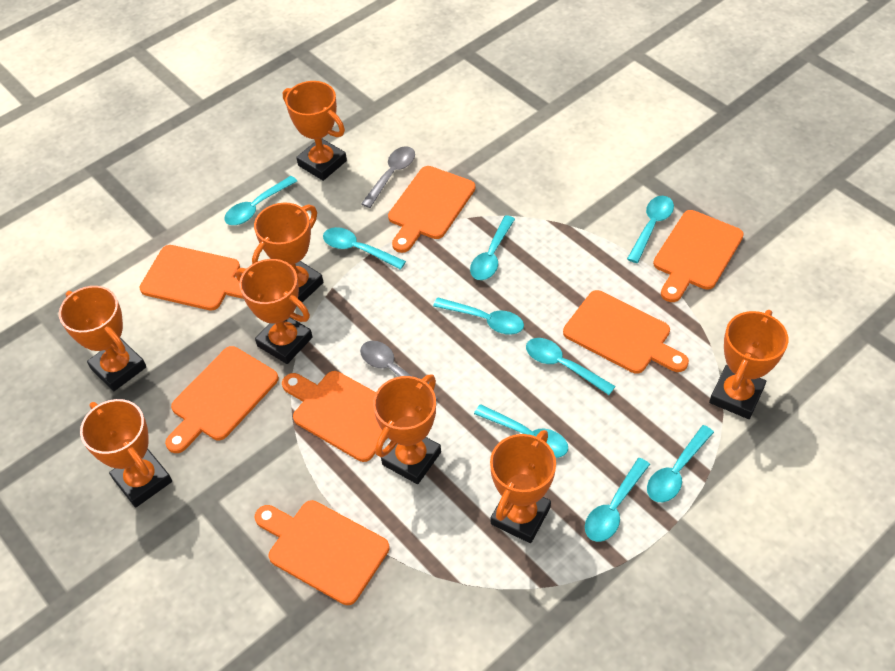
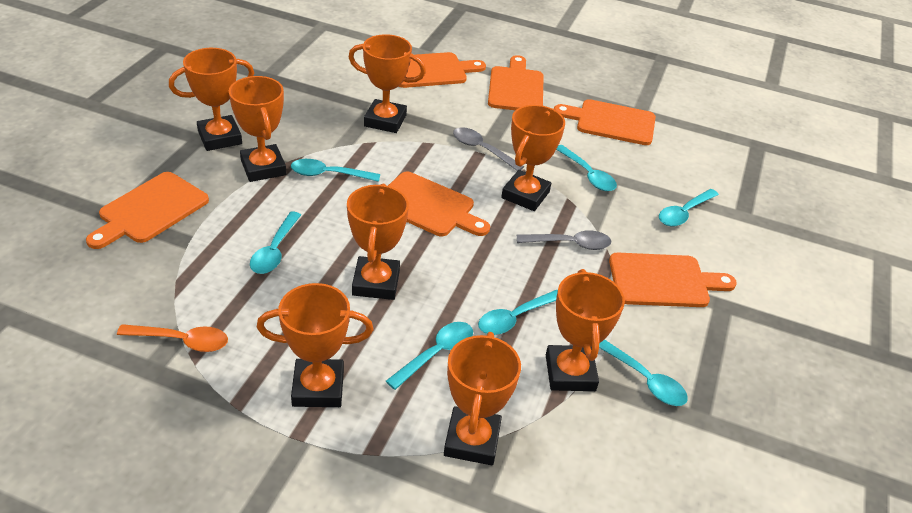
orange cutting board: [140,245,244,311] [165,346,279,453] [255,500,389,605] [282,371,388,462] [388,166,475,253] [563,290,689,374] [653,210,744,302] = 7 -> [86,172,209,249] [388,172,490,236] [399,52,486,88] [488,55,544,110] [554,99,656,145] [609,253,737,307] = 6
orange spoon: none = 0 -> [117,324,228,352] = 1
turquoise spoon: [224,176,297,225] [323,227,406,270] [433,297,524,335] [470,215,515,280] [474,404,568,458] [526,338,615,395] [585,458,650,542] [627,196,674,263] [647,425,714,502] = 9 -> [250,212,301,274] [291,159,380,182] [386,322,473,390] [478,290,558,335] [556,145,617,191] [599,339,688,406] [659,189,719,226] = 7

